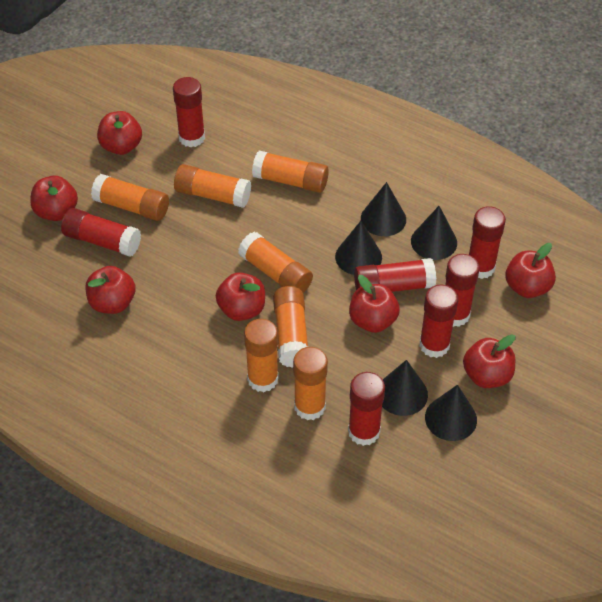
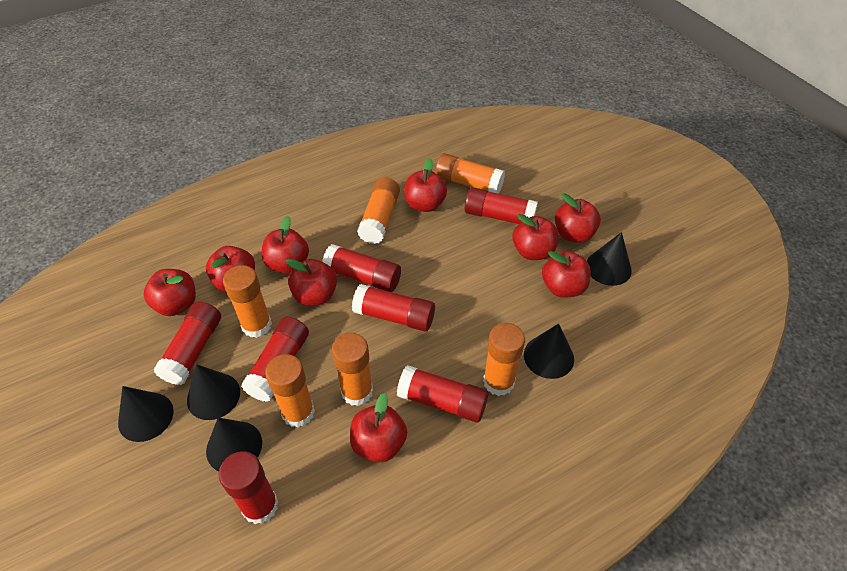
orange glue stick: [91,174,169,221] [174,164,251,208] [238,232,313,293] [244,319,279,392] [252,151,329,193] [273,286,308,368] [293,347,328,420] = 7 -> [223,265,272,338] [265,354,315,428] [332,333,373,406] [357,177,400,244] [435,153,505,194] [483,323,525,396] = 6
red apple: [30,176,78,221] [86,266,136,314] [97,111,142,155] [216,272,265,321] [349,275,400,333] [463,334,515,388] [506,243,556,298] = 7 -> [143,269,196,316] [206,246,255,292] [262,216,309,273] [286,259,337,306] [350,393,407,462] [404,158,447,212] [512,214,559,260] [542,251,591,298] [555,193,601,243] = 9

